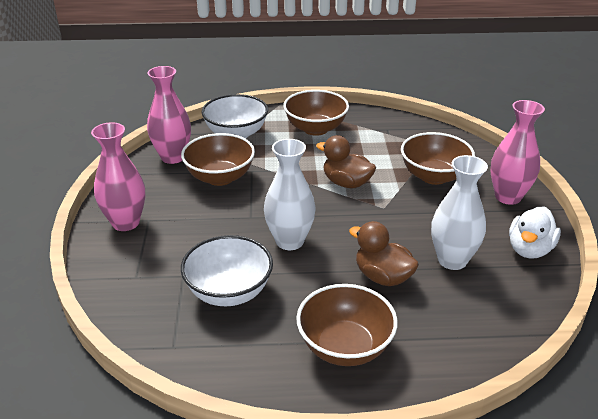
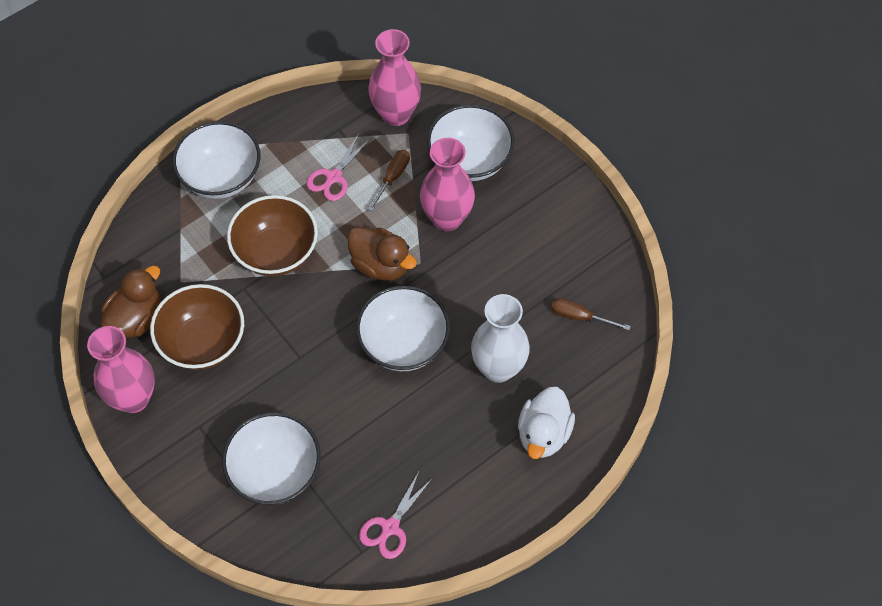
brown bowl: [181,133,255,186] [283,90,349,136] [296,284,398,366] [401,132,475,185] = 4 -> [150,284,244,370] [227,195,318,276] = 2
brown screwdriver: none = 0 -> [368,150,410,211] [551,298,631,330] = 2
pink scissors: none = 0 -> [306,134,371,201] [359,472,433,559] = 2
white bowl: [181,235,273,306] [201,94,268,139] = 2 -> [172,121,261,199] [222,412,321,505] [356,286,450,371] [427,104,514,181] = 4
white vase: [264,139,315,250] [431,155,488,270] = 2 -> [471,294,530,383] = 1

